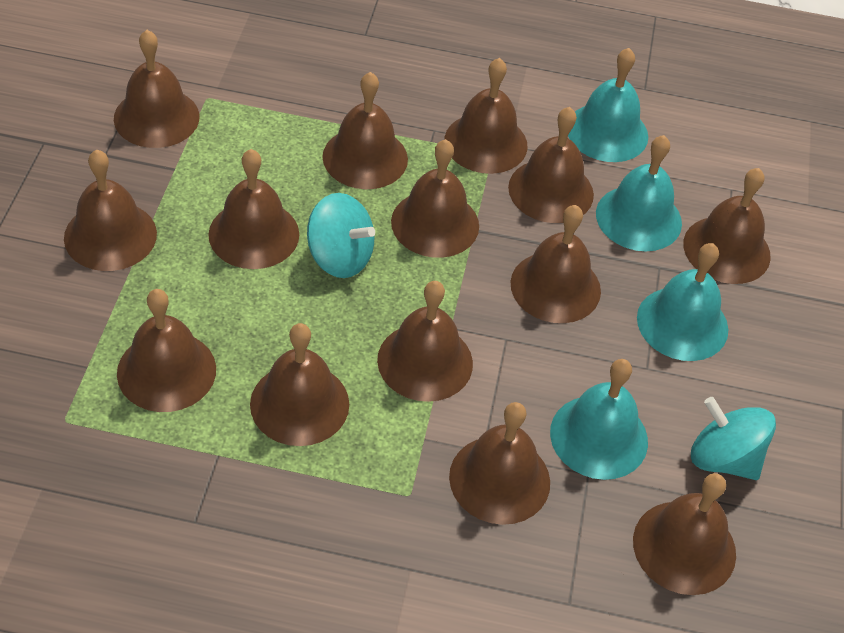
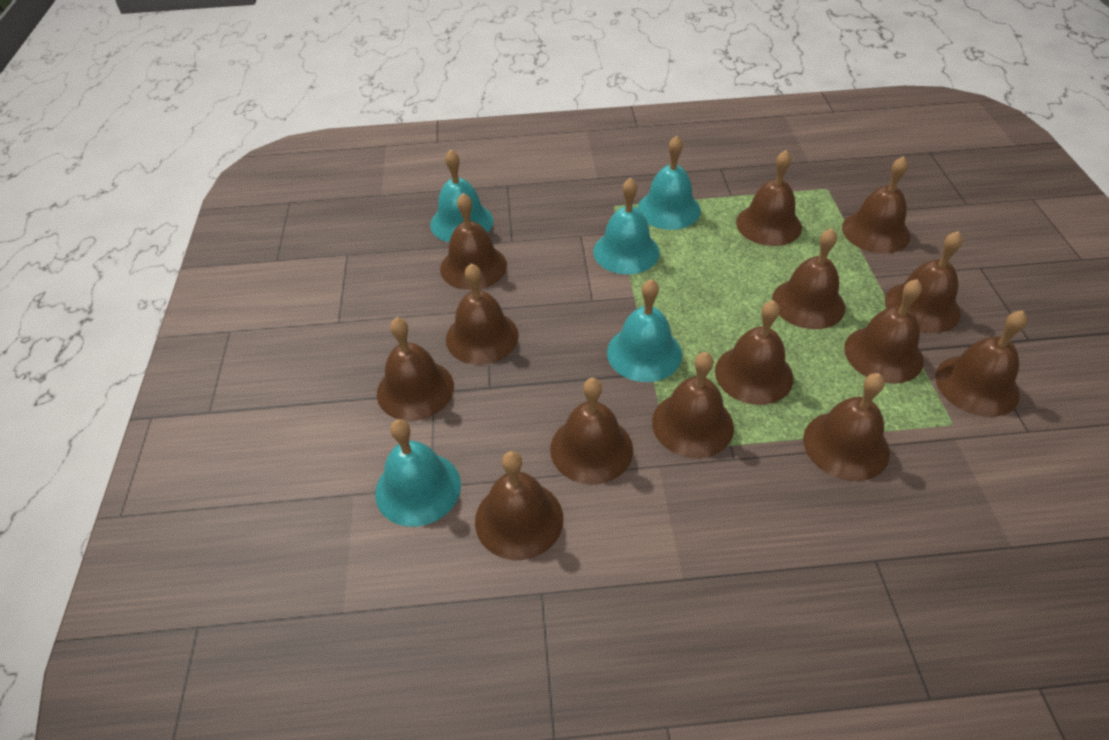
turquoise bell: [550,359,648,480] [568,48,648,162] [596,135,682,251] [637,243,728,361] = 4 -> [375,419,461,527] [430,150,493,242] [593,177,660,274] [607,279,682,382] [637,136,701,230] = 5
turquoise spinning top: [307,193,375,278] [691,397,776,480] = 2 -> none = 0

